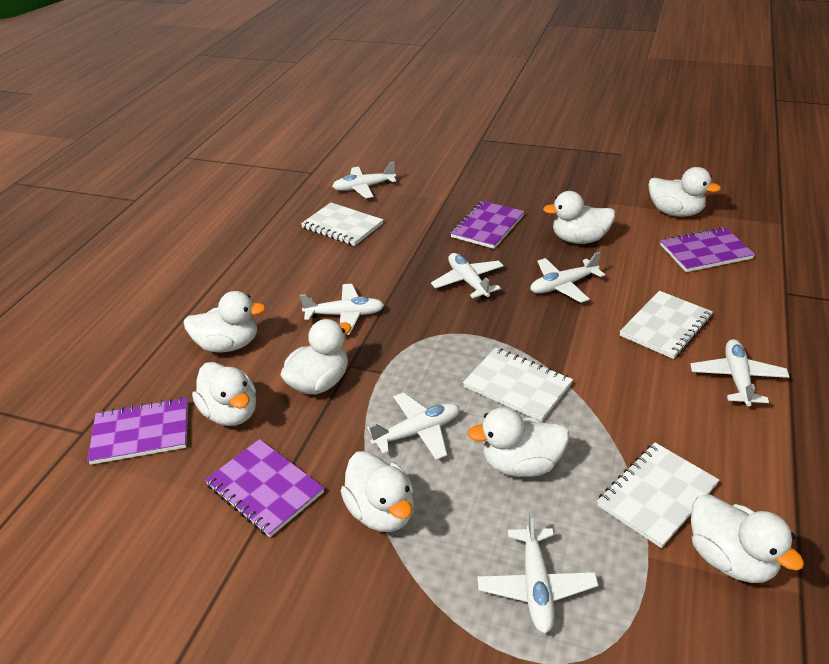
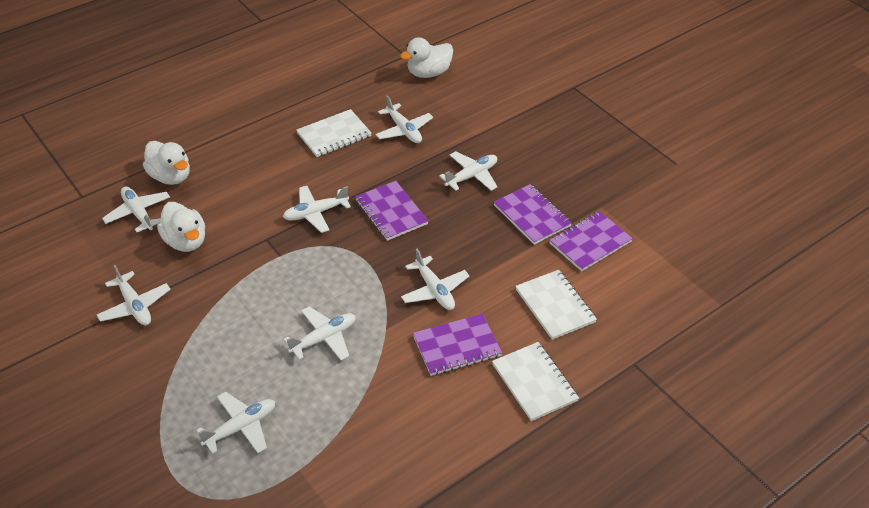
white duck: [184,291,266,352] [192,362,256,426] [280,319,352,394] [341,451,414,532] [467,407,569,477] [543,191,615,244] [648,167,721,217] [691,494,804,583] = 8 -> [143,141,190,185] [157,202,205,252] [400,37,453,78] = 3
white notebook: [301,203,383,246] [463,347,573,422] [597,443,719,548] [620,291,713,359] = 4 -> [296,109,372,157] [492,342,579,421] [515,270,597,340] = 3
white plane: [300,284,384,335] [332,162,396,199] [367,393,460,460] [431,253,504,299] [477,511,598,634] [530,252,605,303] [690,339,790,406] = 7 -> [97,265,171,325] [102,186,170,232] [196,392,275,454] [283,186,351,233] [284,306,356,360] [375,95,433,143] [401,249,469,310] [439,151,498,191] = 8

